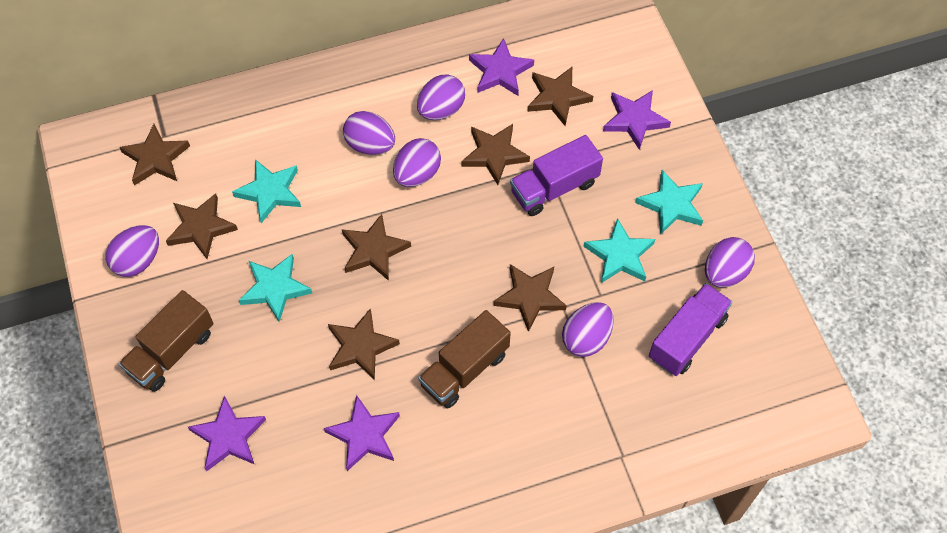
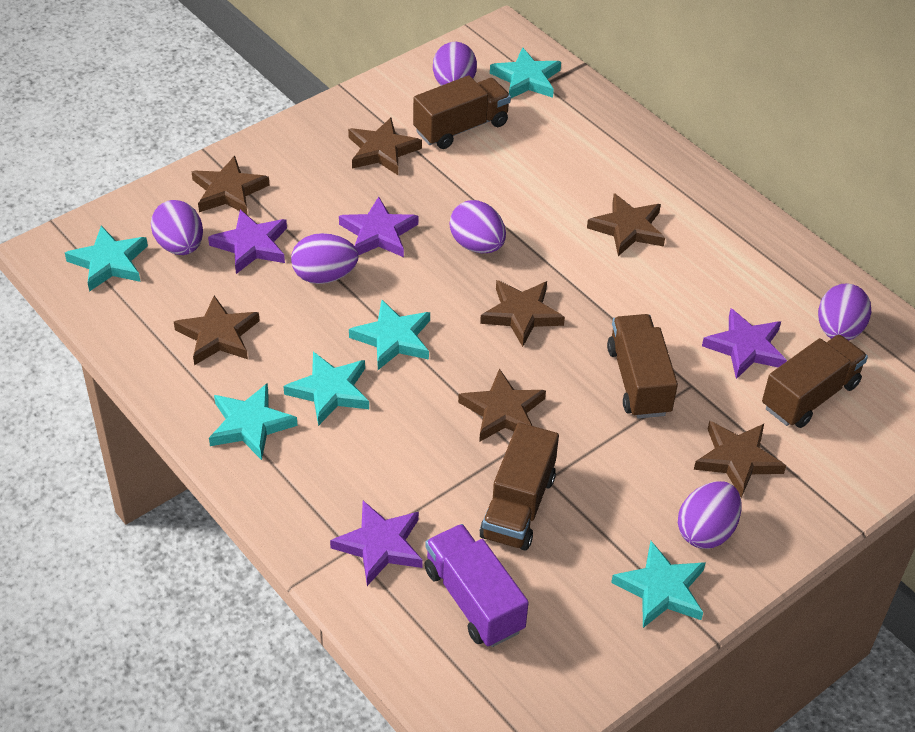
brown truck: [119,290,214,392] [418,310,511,409] = 2 -> [413,75,511,149] [479,423,559,551] [607,314,678,419] [762,334,868,428] = 4
purple truck: [510,135,603,216] [649,283,732,376] = 2 -> [425,524,529,647] = 1
turquoise star: [232,159,301,223] [239,254,312,322] [584,218,655,283] [635,170,703,235] = 4 -> [65,226,148,292] [209,383,298,460] [283,352,369,426] [349,300,430,370] [490,47,561,98] [611,541,706,628] = 6

